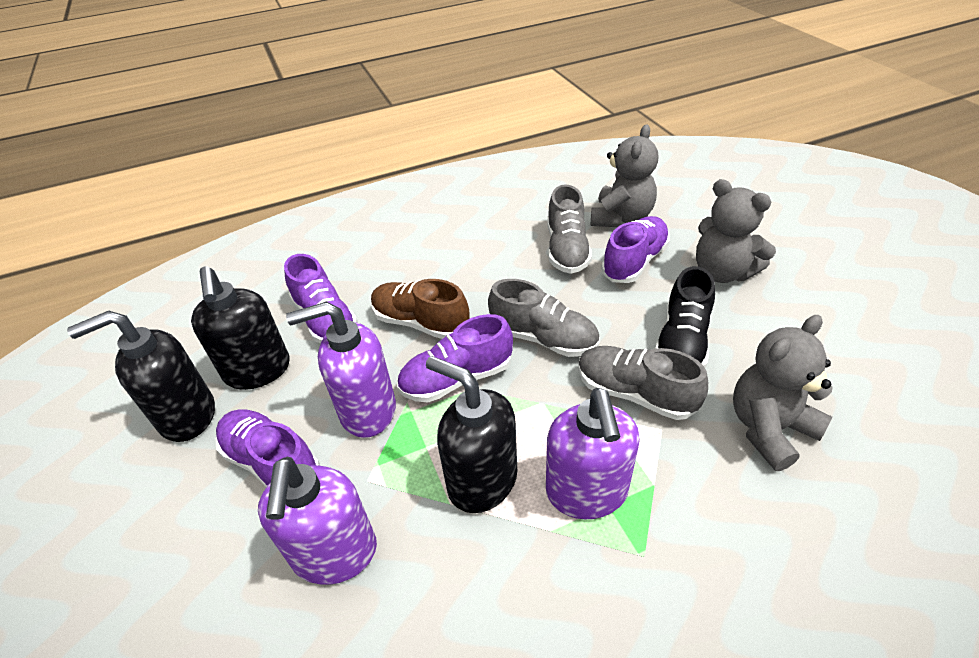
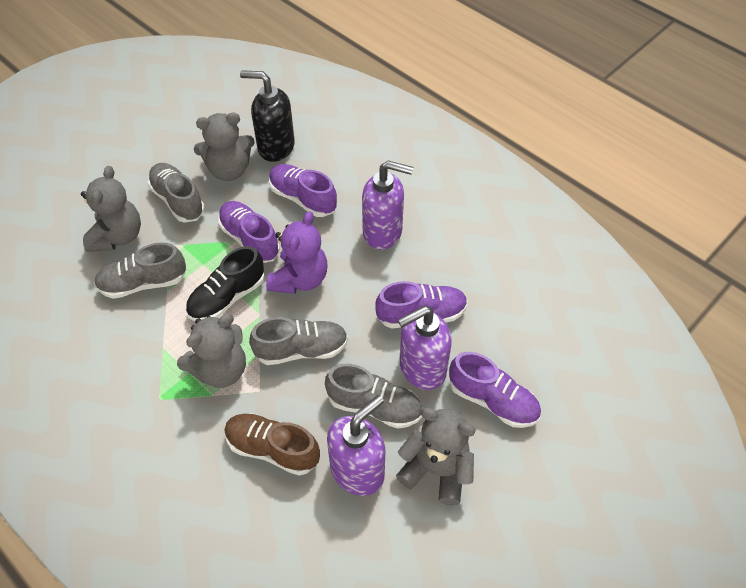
black soap dispenser: [67,311,215,442] [191,266,290,390] [426,356,517,513] = 3 -> [240,70,295,162] = 1
grey shoe: [488,279,599,357] [547,184,592,274] [578,346,708,420] = 3 -> [94,242,186,299] [147,163,205,223] [249,317,348,365] [325,364,422,429] = 4
grey teddy bear: [591,124,658,227] [696,179,776,283] [733,315,833,471] = 3 -> [81,166,141,252] [177,314,246,388] [194,112,255,181] [396,408,475,506] = 4
purple teddy bear: none = 0 -> [266,211,327,294] = 1

